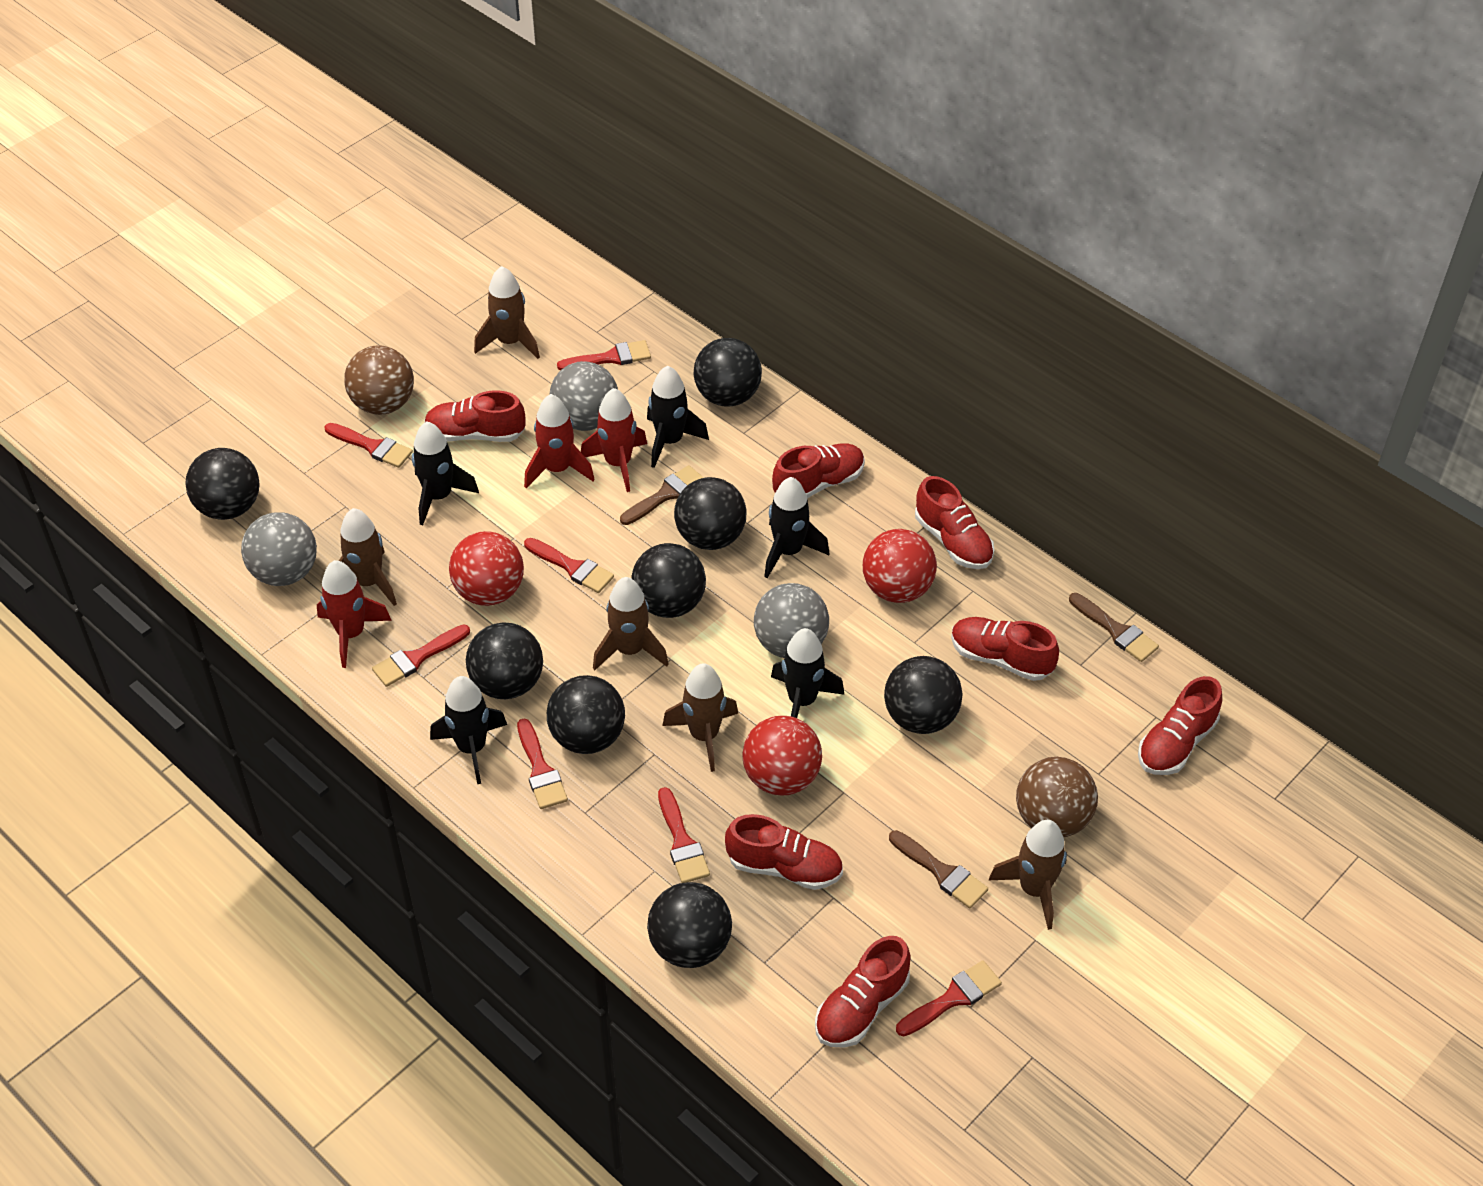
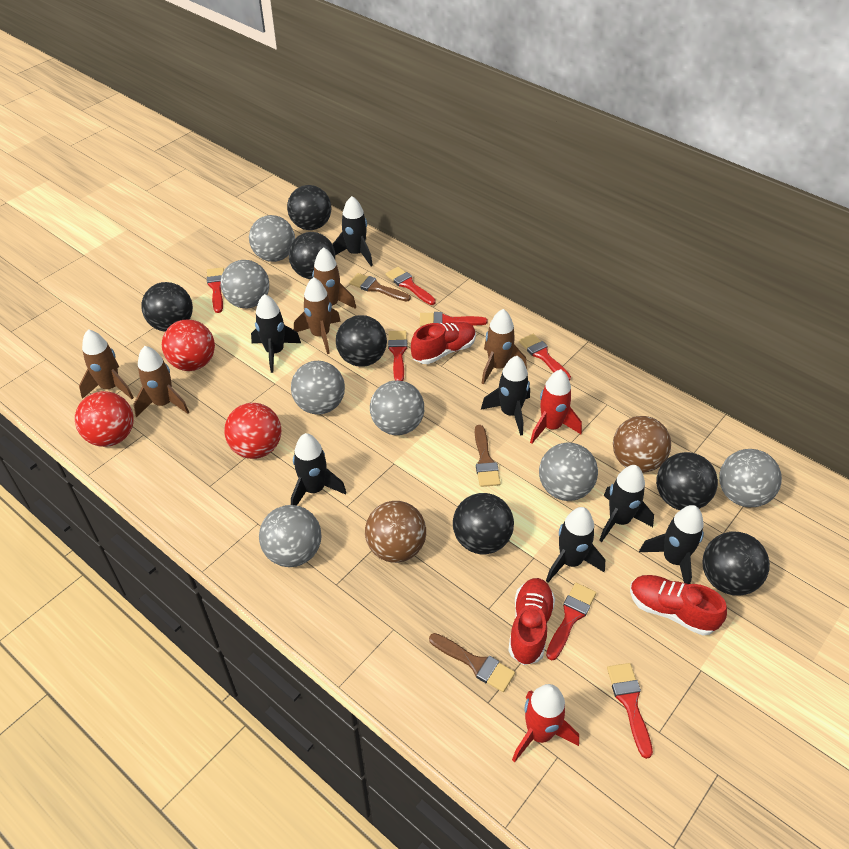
black ball: [185,448,260,520] [466,623,543,699] [547,675,625,754] [632,543,706,618] [647,882,732,968] [674,477,747,550] [693,338,762,407] [884,656,963,734] = 8 -> [141,282,193,332] [287,185,331,230] [289,232,335,279] [336,315,387,367] [453,493,514,554] [656,452,718,510] [702,532,770,596] = 7
black rocket: [412,421,479,525] [430,676,507,784] [647,366,709,468] [764,477,829,578] [771,628,845,718] = 5 -> [251,294,301,373] [291,433,346,506] [332,196,373,266] [481,356,530,436] [546,507,605,582] [599,465,654,542] [639,505,704,584] = 7
grey ball: [241,512,317,586] [549,361,618,431] [754,583,829,658] = 3 -> [220,260,269,308] [249,215,295,262] [259,505,322,567] [291,361,345,415] [370,380,424,435] [539,442,598,501] [719,449,782,507] = 7
red rocket: [317,560,392,668] [524,394,595,488] [581,388,647,492] = 3 -> [512,684,579,763] [530,369,582,444] = 2
red shoe: [424,390,525,442] [725,814,843,890] [772,443,865,498] [815,936,911,1048] [915,476,994,569] [951,617,1059,681] [1138,676,1222,775] = 7 -> [411,322,476,364] [508,578,555,665] [630,575,727,636] = 3

